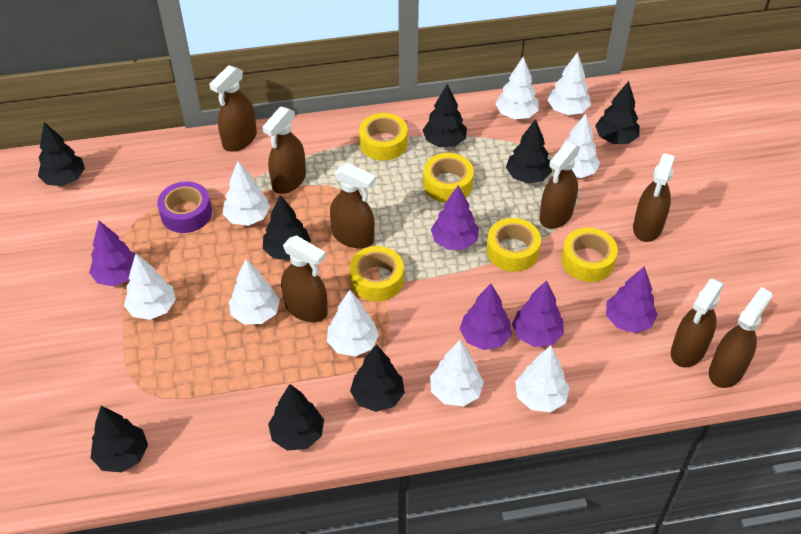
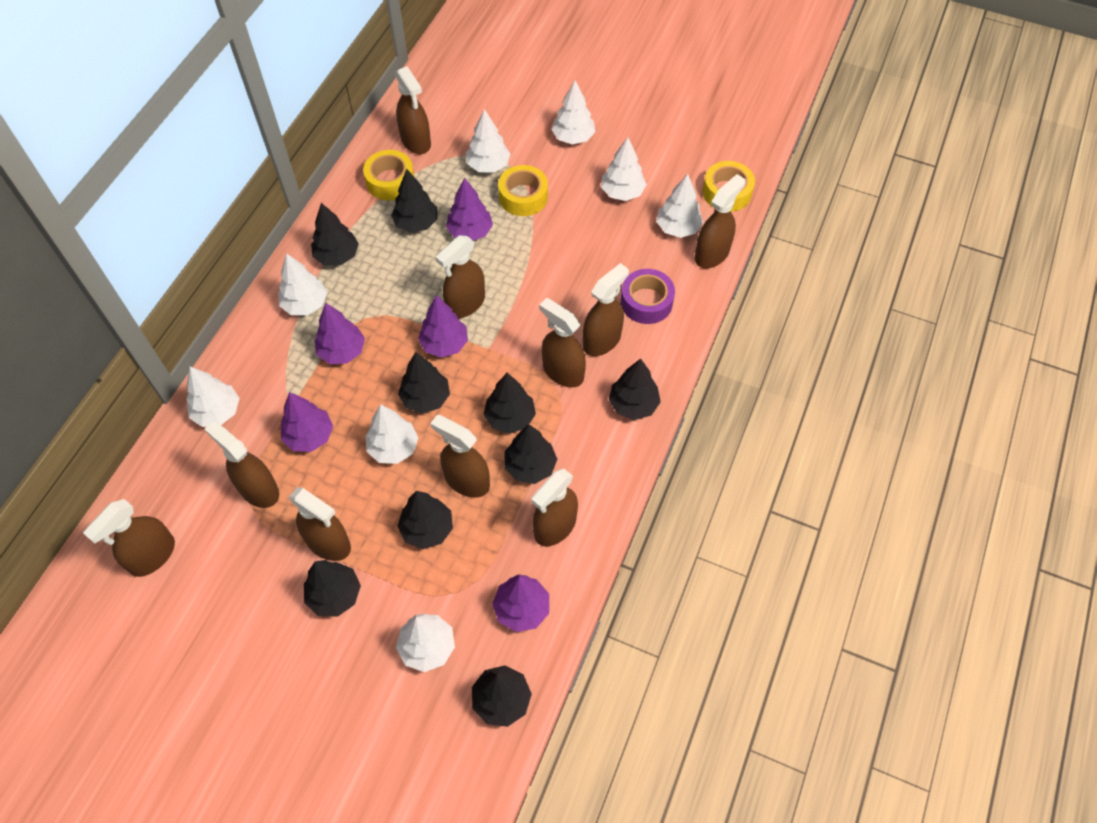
black tree: [38,122,85,186] [91,406,148,472] [263,195,311,260] [268,384,324,451] [350,345,405,412] [423,84,467,147] [506,119,552,184] [595,81,640,144] = 8 -> [304,560,361,617] [311,203,359,265] [391,169,437,233] [397,491,453,549] [398,352,450,414] [472,666,532,727] [483,373,536,434] [504,424,557,484] [609,358,661,420] = 9
brown spray bottle: [209,65,257,152] [263,107,306,194] [281,235,328,322] [330,163,376,248] [540,141,580,229] [633,153,675,242] [671,278,724,368] [709,287,772,388] = 8 -> [83,499,175,577] [204,421,279,508] [289,487,351,561] [395,66,431,154] [430,415,490,498] [436,235,485,318] [531,469,578,546] [539,298,586,388] [583,263,629,356] [695,174,746,268] = 10
white tree: [124,254,176,320] [223,161,270,226] [229,259,280,324] [327,290,379,357] [430,340,484,406] [495,57,539,119] [515,346,570,412] [547,52,591,115] [555,114,600,178] = 9 -> [186,367,239,427] [278,253,327,315] [366,404,418,464] [396,613,455,672] [466,109,510,173] [551,80,596,145] [601,137,647,201] [656,174,703,238] = 8
yellow tape: [350,246,404,301] [359,113,408,161] [423,153,474,203] [487,218,541,272] [562,228,618,282] = 5 -> [363,150,414,200] [498,165,548,216] [703,161,755,212] = 3

